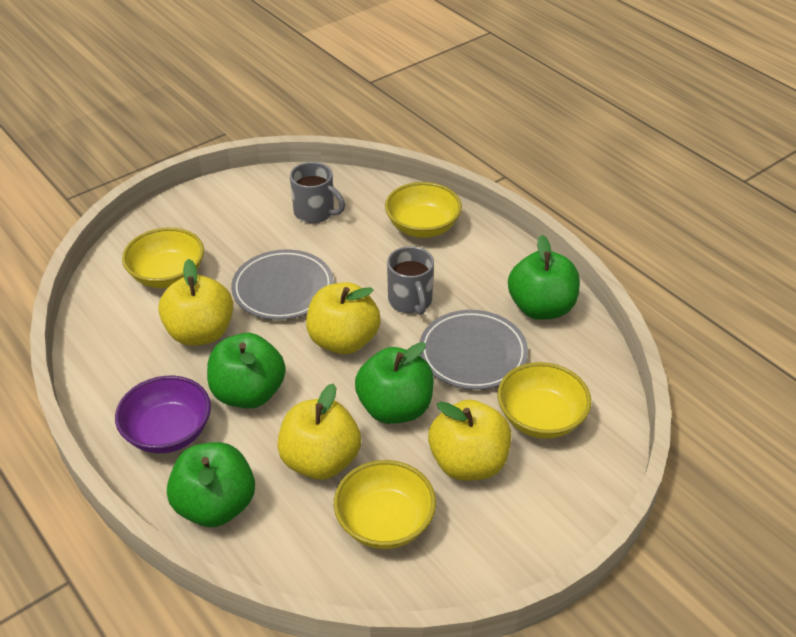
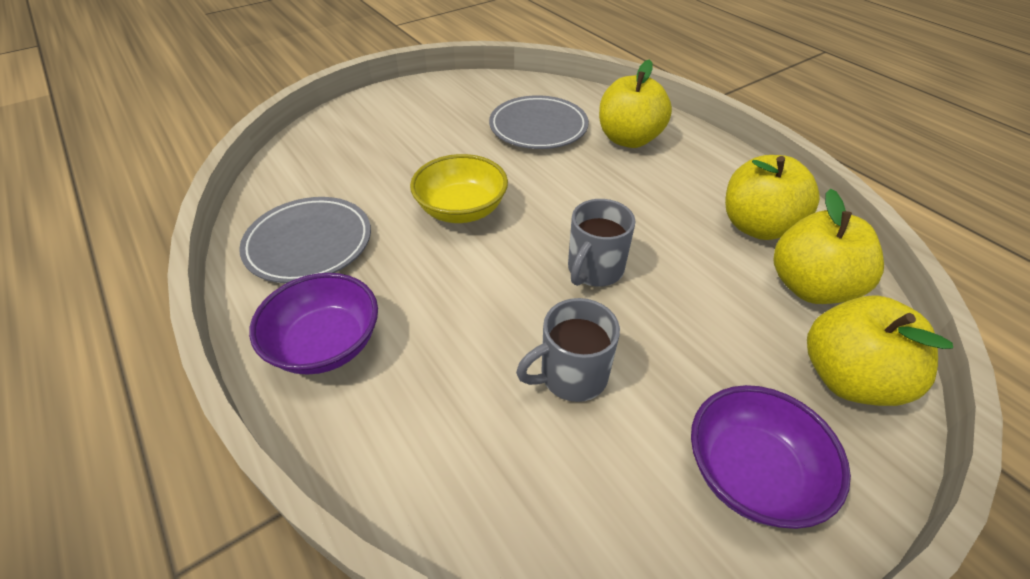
green apple: [167,442,255,527] [207,333,286,409] [355,342,434,424] [508,235,580,320] = 4 -> none = 0
purple bowl: [115,376,211,453] = 1 -> [249,273,378,374] [691,385,851,529] = 2
yellow bowl: [122,227,204,288] [334,460,436,549] [385,182,462,238] [497,362,591,439] = 4 -> [410,154,508,223] = 1

